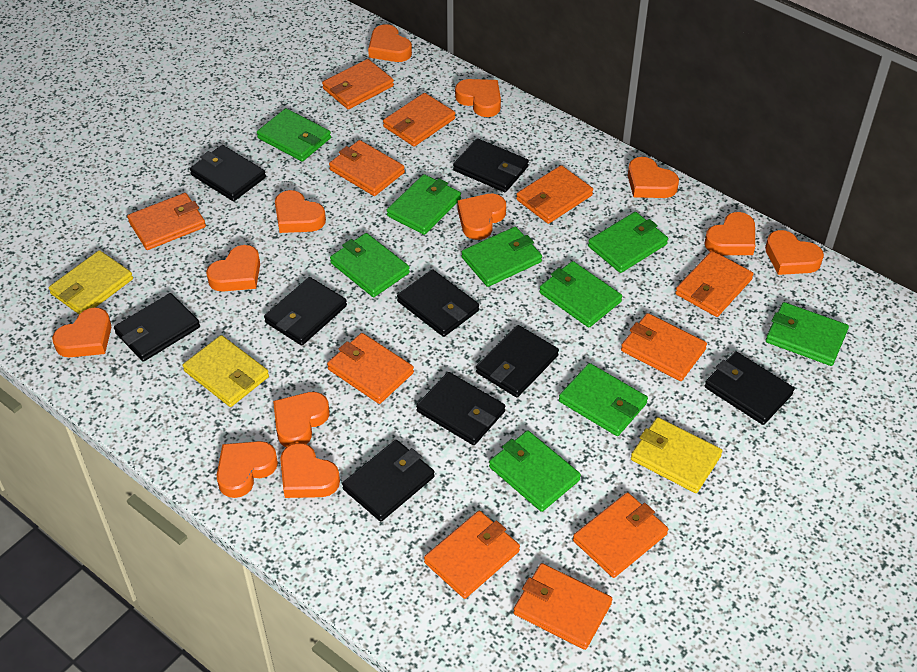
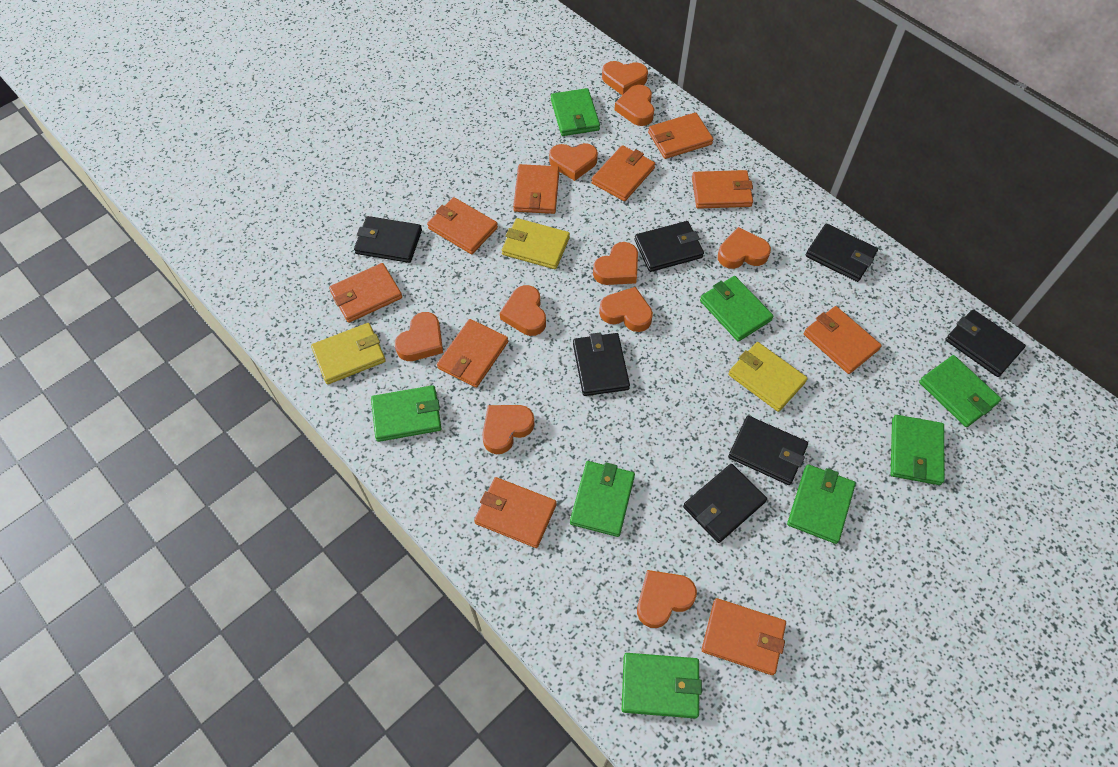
black wallet: [114,293,200,362] [190,145,266,201] [264,277,347,346] [342,440,435,522] [397,269,479,337] [416,372,505,445] [453,138,529,192] [476,325,559,397] [705,351,794,425] = 9 -> [354,216,422,263] [573,332,630,396] [634,221,704,272] [683,464,767,543] [728,416,808,485] [806,224,878,282] [945,309,1026,377] = 7
green wallet: [257,108,331,162] [330,233,410,297] [387,174,461,235] [461,227,542,287] [489,430,581,512] [539,261,622,328] [559,363,648,436] [588,212,668,273] [766,302,849,366] = 9 -> [371,385,441,442] [551,88,600,136] [570,461,635,537] [622,653,702,719] [700,276,774,342] [787,464,856,544] [891,415,945,485] [919,355,1001,427] = 8
orange heart: [52,307,111,357] [206,245,260,292] [216,441,278,498] [273,392,329,447] [275,190,326,233] [280,443,340,498] [368,24,412,62] [455,79,501,117] [457,194,506,240] [628,157,679,198] [704,212,755,255] [765,230,824,275] = 12 -> [395,312,443,361] [482,405,535,454] [500,285,546,336] [549,143,598,181] [593,242,638,285] [599,287,653,332] [602,61,648,95] [615,85,654,126] [637,570,697,628] [718,227,771,269] = 10
orange wallet: [127,193,206,250] [322,59,394,109] [327,333,414,404] [329,140,405,196] [383,93,455,147] [424,511,520,599] [513,563,612,650] [516,165,593,224] [573,492,668,578] [621,313,707,381] [675,251,753,317] = 11 -> [329,263,402,323] [427,197,498,254] [437,319,508,388] [474,477,557,548] [513,164,559,214] [591,145,655,201] [648,112,714,159] [692,170,753,209] [702,598,786,675] [804,306,882,374] = 10

